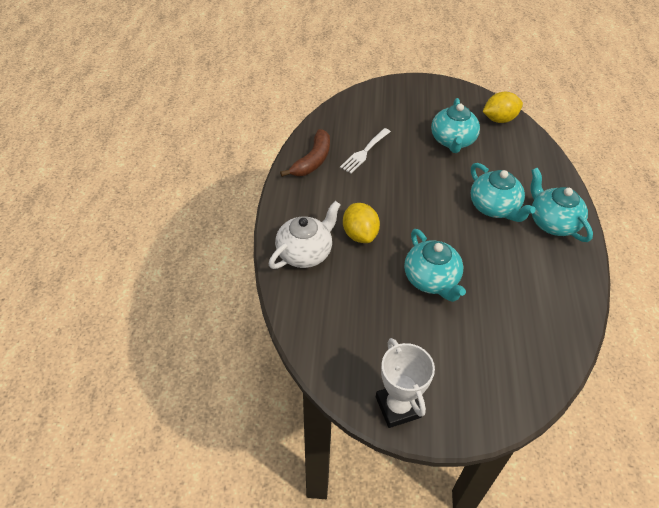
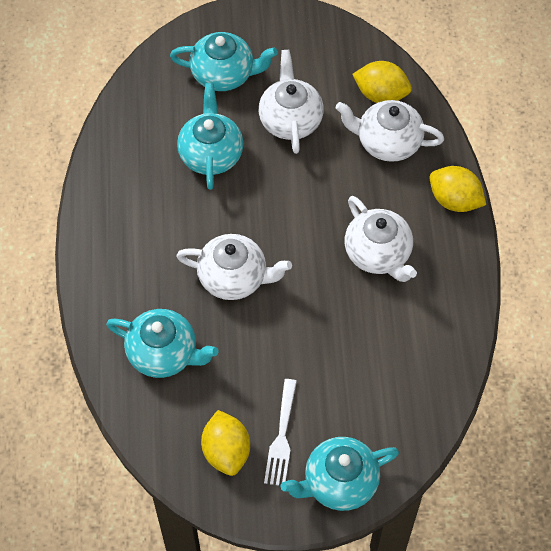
brown banana: [280,129,330,177] = 1 -> none = 0
white teapot: [269,201,341,269] = 1 -> [176,234,292,300] [259,50,324,154] [335,100,444,162] [345,196,417,282] = 4
white trophy: [376,338,435,428] = 1 -> none = 0
yellow lemon: [343,203,380,243] [483,92,523,123] = 2 -> [201,410,250,476] [353,61,412,103] [429,166,486,212] = 3

